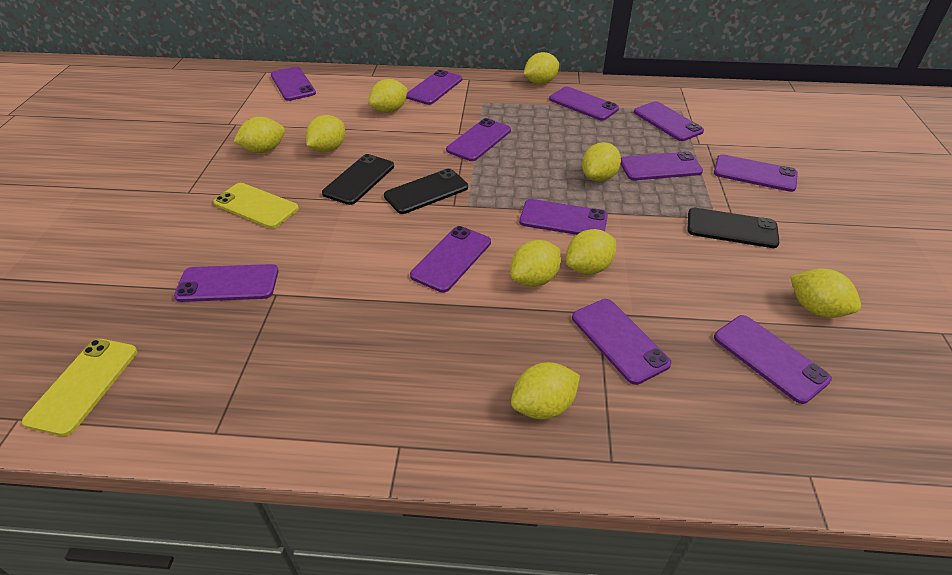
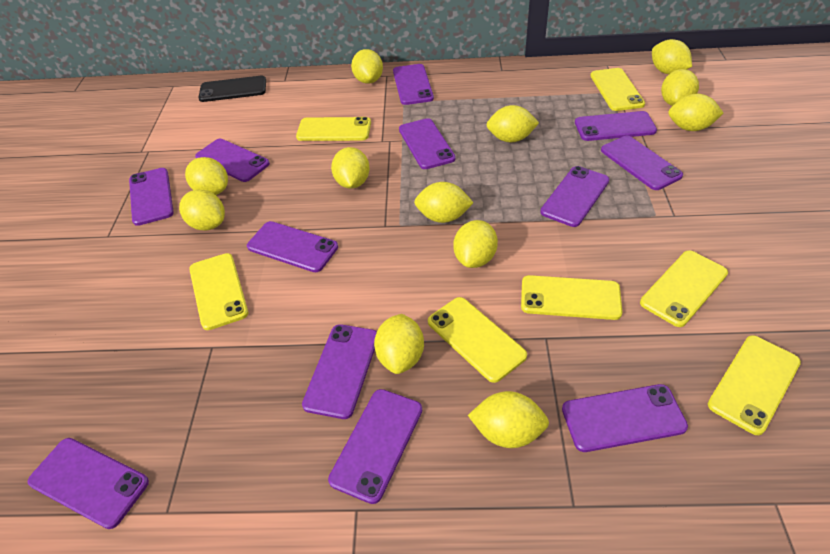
black phone: [322,154,394,205] [384,168,468,214] [687,208,779,248] = 3 -> [198,76,266,102] = 1
yellow lemon: [233,117,285,153] [306,115,345,152] [369,79,408,113] [511,240,561,287] [511,362,580,419] [524,52,559,84] [566,229,616,274] [582,142,621,182] [790,269,861,318] = 9 -> [179,190,225,230] [185,157,228,195] [331,147,370,189] [351,49,383,84] [374,314,424,374] [414,182,474,223] [453,220,498,268] [468,391,549,448] [487,105,539,142] [652,39,692,74] [661,69,699,106] [668,94,723,131] = 12
yellow phone: [22,339,137,436] [213,183,299,228] = 2 -> [189,253,248,330] [296,117,371,141] [428,297,527,383] [521,275,622,320] [590,68,645,111] [640,250,728,327] [708,335,801,435] = 7

